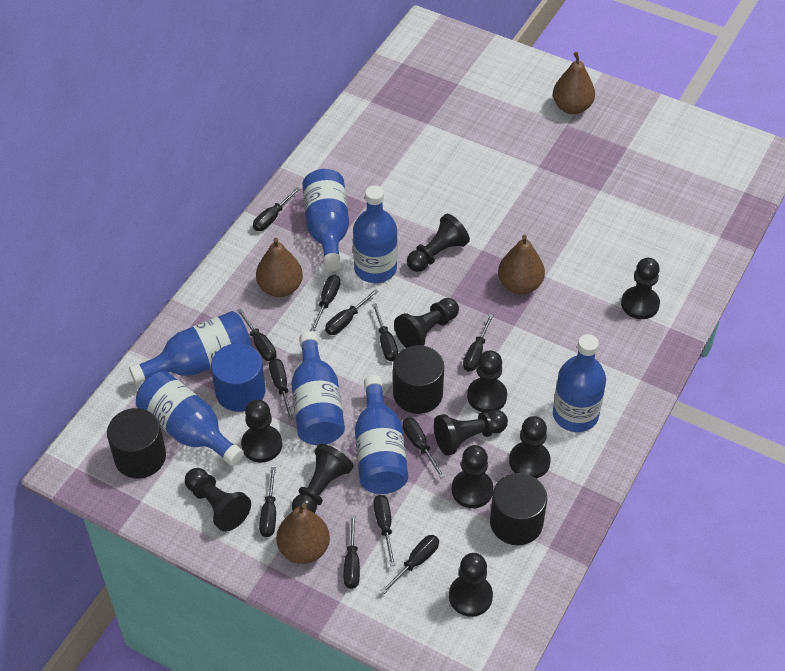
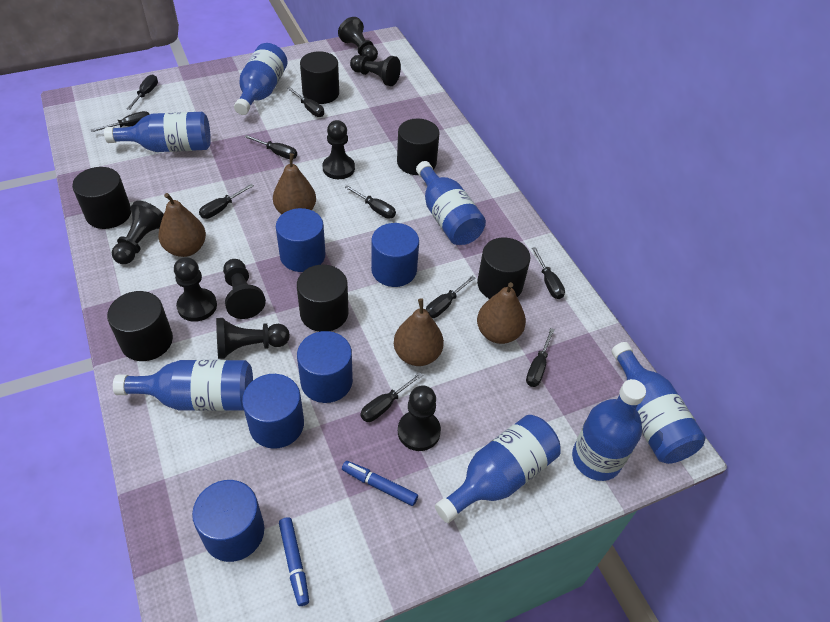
black cylinder: [107,408,166,479] [393,345,444,414] [490,473,547,545] = 3 -> [72,167,131,229] [107,291,173,361] [297,265,349,332] [300,51,339,104] [397,118,439,175] [477,238,530,299] = 6
black pawn: [185,468,251,532] [241,400,282,462] [292,444,353,513] [394,298,459,348] [407,214,470,272] [434,410,508,456] [449,553,493,617] [451,445,493,508] [467,351,507,413] [509,416,551,479] [621,258,660,319] = 11 -> [112,200,164,264] [174,257,217,322] [216,318,290,359] [223,259,266,319] [322,120,355,179] [338,17,378,61] [350,55,401,86] [398,386,441,451] = 8
black screwdriver: [237,308,277,361] [253,187,300,231] [259,467,276,537] [269,358,294,420] [311,275,340,331] [325,289,378,335] [344,515,360,589] [372,303,398,362] [373,495,396,566] [381,535,439,594] [402,417,445,478] [463,314,494,371] = 12 -> [91,111,150,132] [127,75,158,110] [199,184,254,219] [245,135,297,159] [287,87,324,117] [344,185,396,219] [360,373,423,422] [426,276,475,318] [526,328,555,387] [532,247,565,299] = 10
blue cylinder: [211,343,265,412] = 1 -> [192,480,264,562] [242,374,304,449] [276,208,326,272] [297,331,353,403] [371,223,419,287] = 5
blue marker: none = 0 -> [279,517,309,606] [342,461,418,506] = 2

